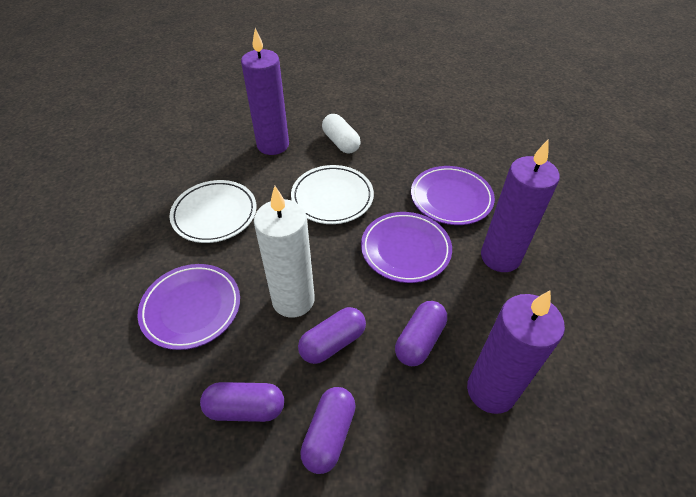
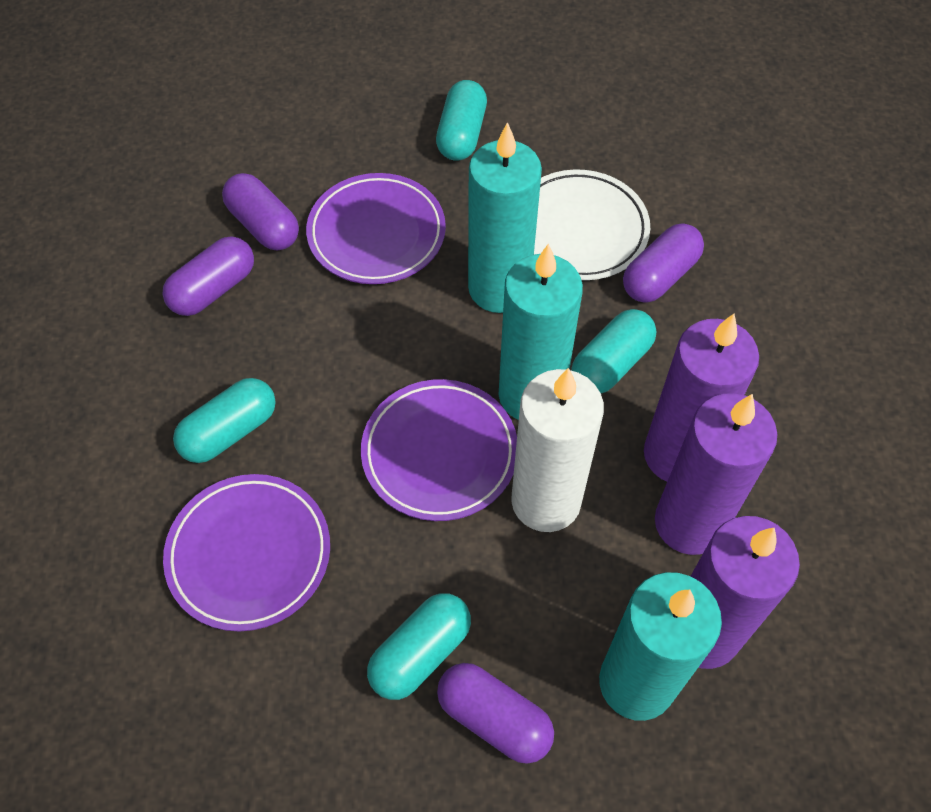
turquoise candle: none = 0 -> [468,122,542,313] [499,244,583,420] [599,572,722,721] = 3
turquoise capsule: none = 0 -> [173,378,276,463] [367,593,471,700] [436,80,487,160] [571,309,656,393] = 4
white capsule: [322,114,361,154] = 1 -> none = 0
white plate: [169,180,257,243] [291,165,374,224] = 2 -> [534,169,650,280] = 1

